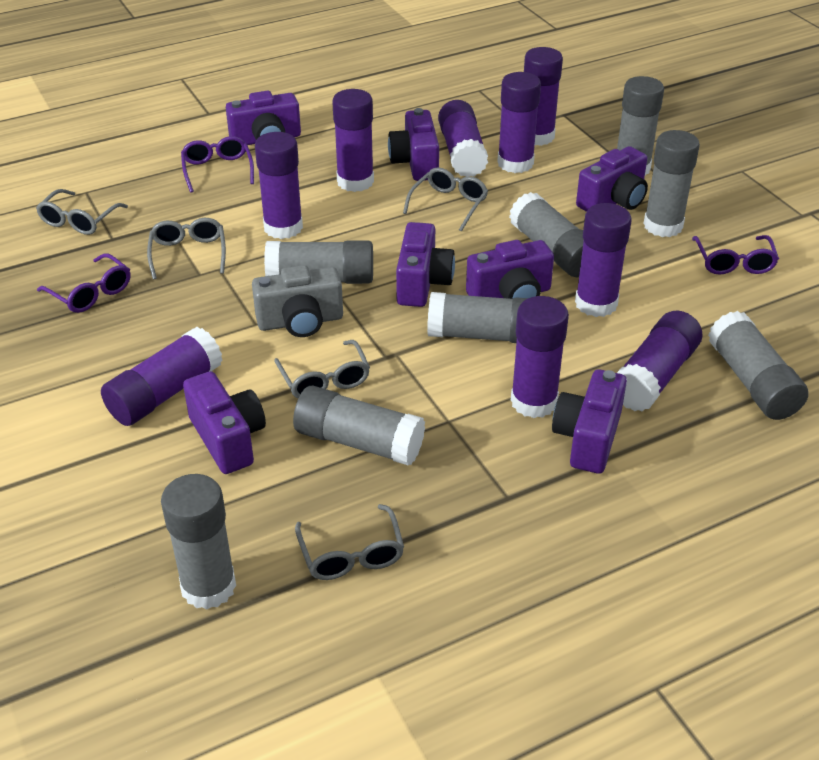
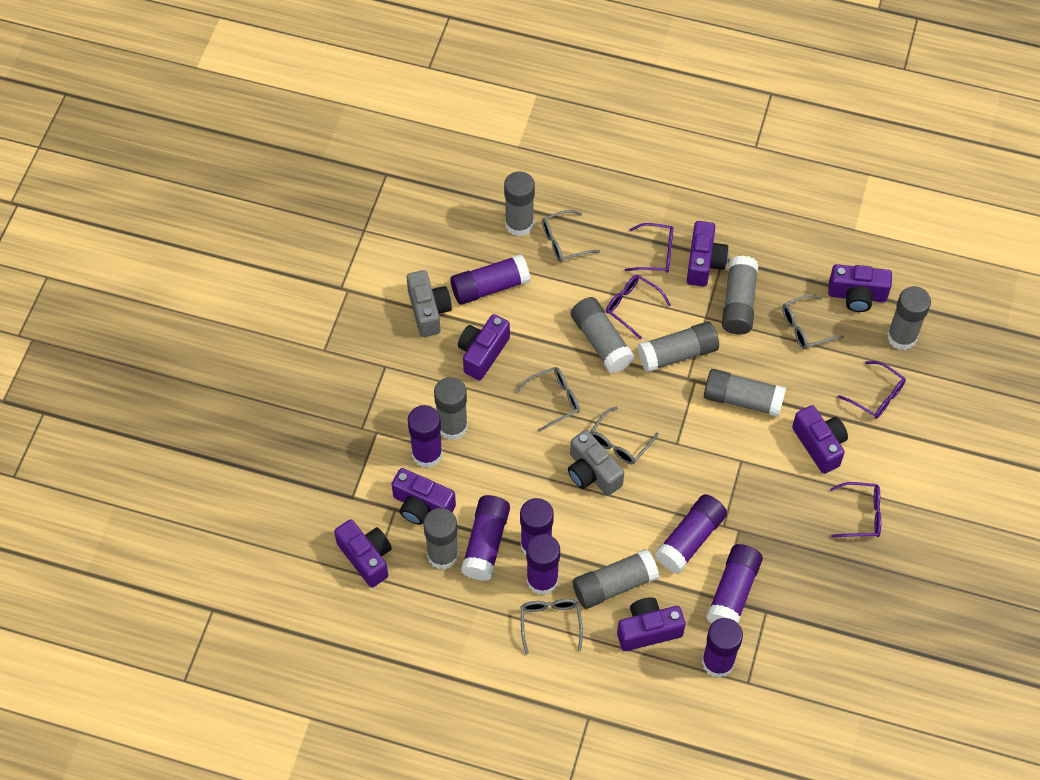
grey camera: [252,265,343,337] = 1 -> [407,270,452,337] [568,430,624,496] = 2
grey glue stick: [161,474,236,610] [264,240,373,284] [293,385,425,466] [427,292,528,343] [509,192,584,277] [617,76,664,176] [643,130,700,237] [708,311,809,420] = 8 -> [423,508,459,570] [434,377,468,440] [504,171,535,236] [571,297,635,373] [573,549,659,609] [638,321,719,373] [704,369,786,417] [722,256,759,334] [887,286,931,350] = 9
purple glasses: [37,253,131,313] [181,136,254,193] [692,235,779,275] = 3 -> [606,275,671,339] [625,223,673,273] [830,482,881,538] [838,361,906,419] = 4
purple glue stick: [101,327,223,426] [255,132,303,239] [332,89,374,192] [438,100,488,177] [497,72,541,173] [511,296,569,418] [524,47,563,146] [575,203,632,317] [617,311,702,412] = 9 -> [408,405,443,468] [451,254,530,305] [461,495,510,581] [520,498,554,555] [526,534,560,595] [655,494,727,573] [702,618,743,678] [706,544,763,623] = 8

